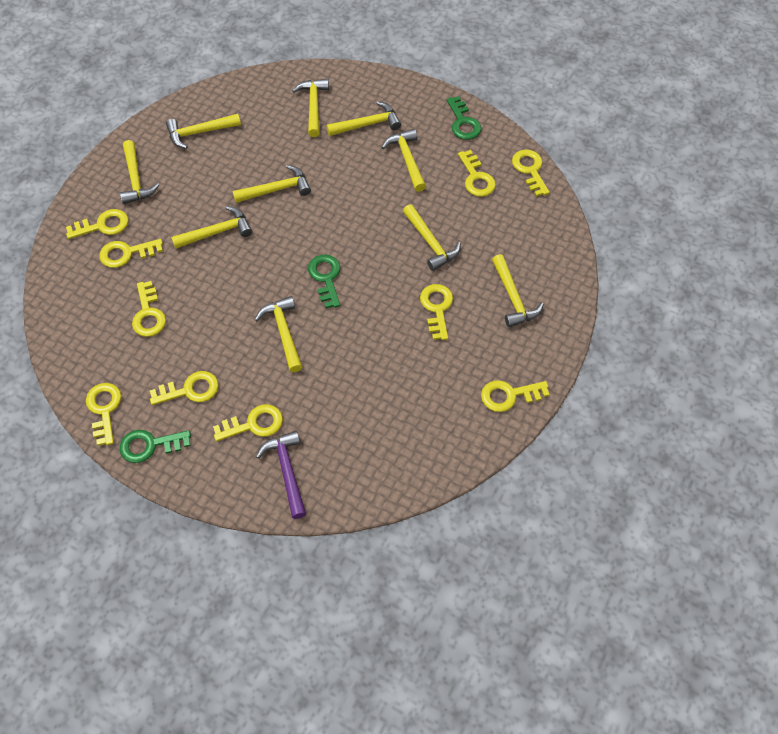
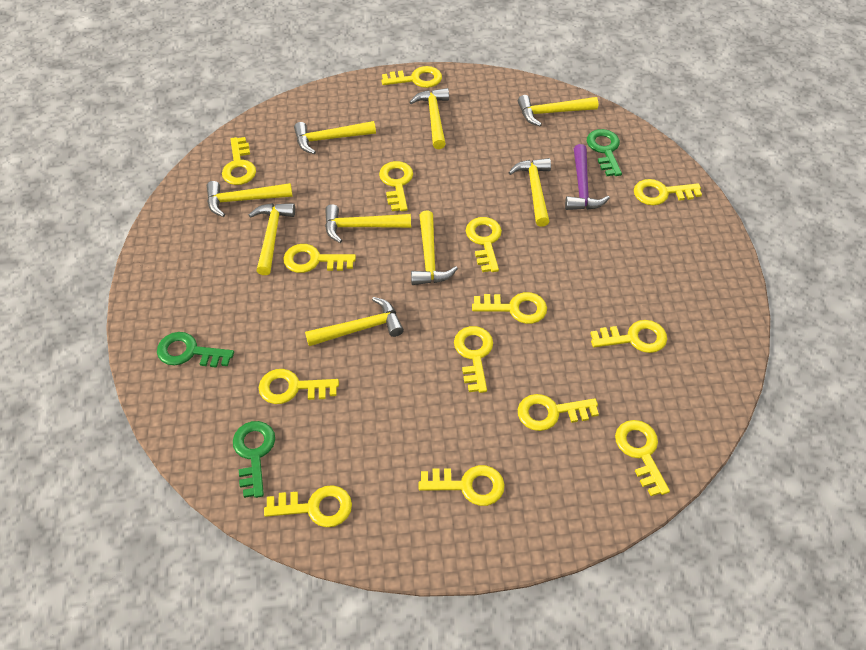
yellow hammer: [120,140,160,204] [166,114,241,149] [171,206,252,249] [233,165,311,203] [255,296,302,372] [292,79,329,137] [327,101,401,136] [381,129,426,192] [403,204,461,271] [492,254,544,328] = 10 -> [207,181,292,217] [249,203,295,275] [294,121,376,154] [305,297,404,346] [325,204,411,243] [410,88,449,149] [411,211,458,285] [508,158,551,227] [518,95,598,126] = 9
yellow key: [66,209,129,239] [86,383,121,446] [99,239,163,268] [132,281,166,337] [150,371,219,405] [213,404,283,442] [420,284,453,340] [458,150,496,197] [481,380,550,412] [512,150,550,197] = 10 -> [222,137,256,185] [259,369,339,404] [264,485,352,527] [283,244,356,273] [379,161,413,211] [381,66,442,88] [418,465,505,506] [454,326,493,393] [466,217,502,272] [472,292,547,324] [518,394,599,431] [590,320,667,353] [615,420,670,496] [634,179,702,205] = 14

